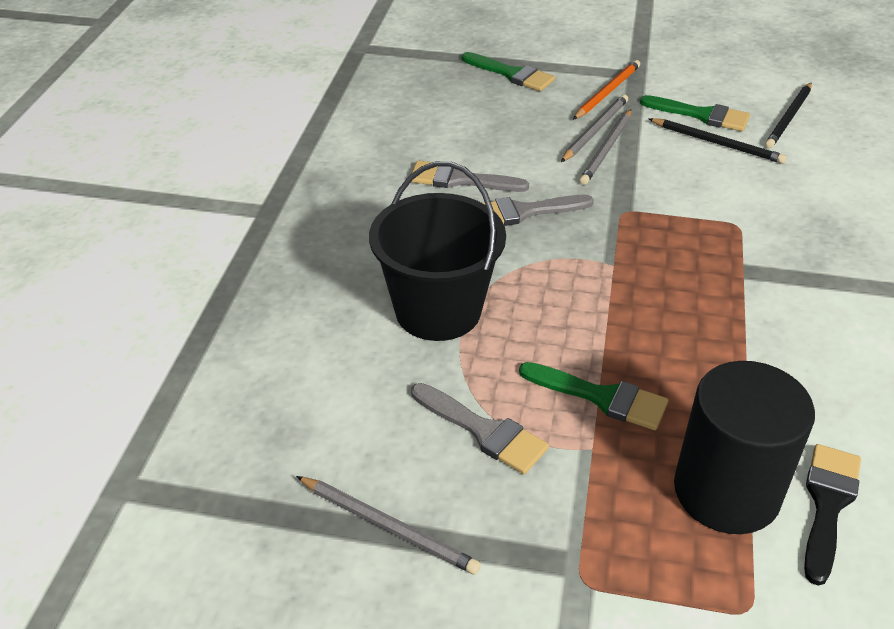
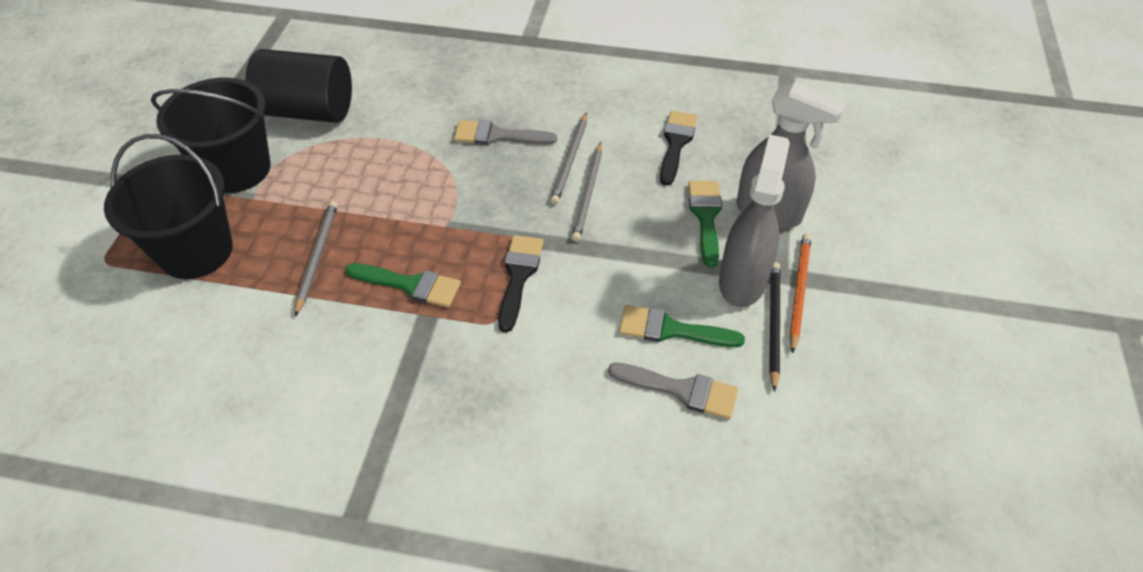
black brush: [804,444,861,586] = 1 -> [498,235,544,333] [660,111,698,186] = 2
black bucket: [369,161,506,341] = 1 -> [104,134,233,279] [151,78,270,193] = 2
black pencil: [648,118,787,164] [765,82,812,148] = 2 -> [769,262,781,392] = 1
grey brush: [411,161,529,192] [411,383,549,474] [483,195,594,226] = 3 -> [454,120,557,145] [608,363,738,419] = 2
grey spray bottle: none = 0 -> [719,134,790,307] [736,82,846,229] = 2

